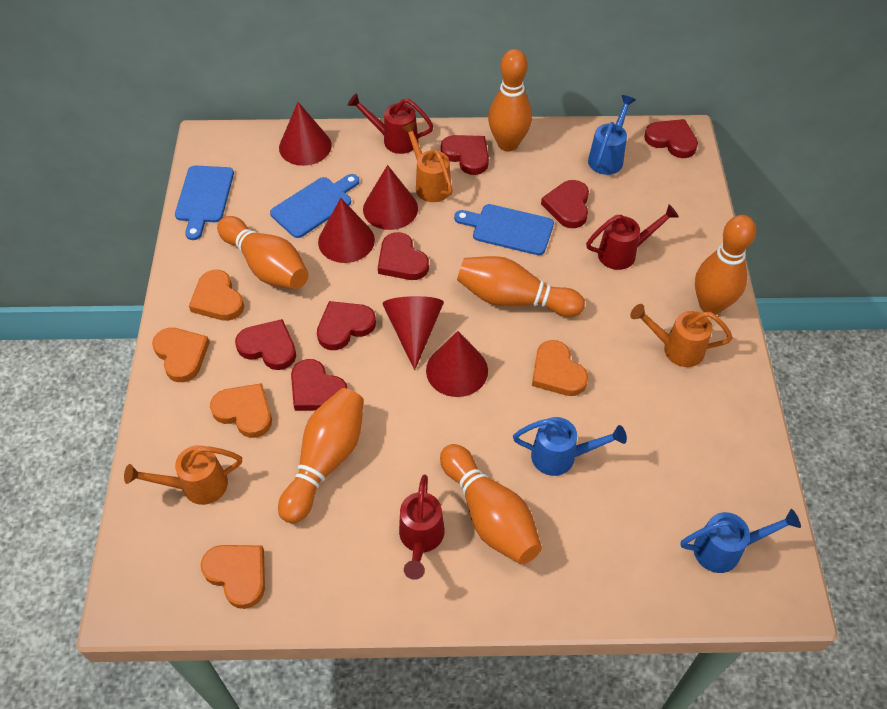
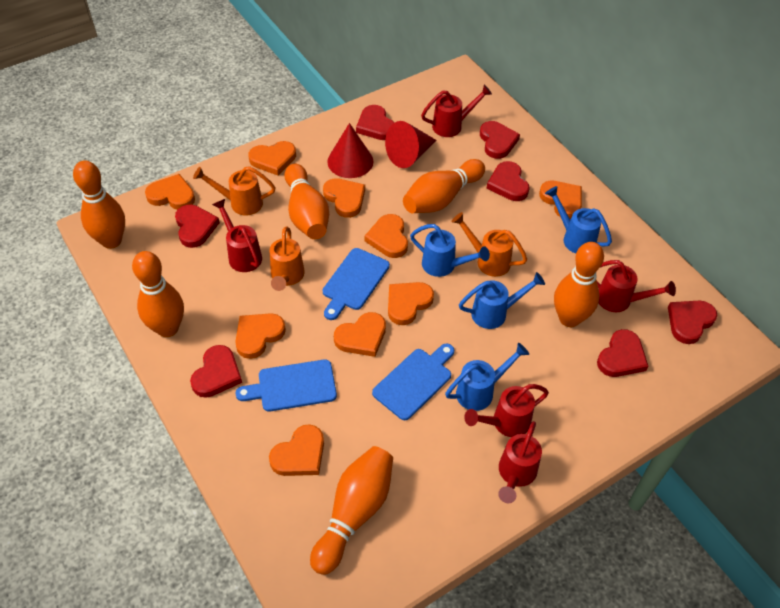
blue watering can: [513,417,627,476] [588,95,636,175] [681,509,801,573] = 3 -> [410,224,490,277] [445,343,529,411] [459,272,545,329] [545,186,612,253] = 4
orange heart: [152,328,210,382] [189,270,244,321] [201,545,265,609] [210,383,272,438] [532,340,588,396] = 5 -> [145,174,195,210] [235,313,286,359] [248,141,296,176] [269,424,324,476] [323,178,365,218] [334,312,386,357] [365,214,408,258] [388,282,434,325] [539,181,582,219] = 9
red cone: [279,102,332,166] [318,198,375,263] [363,165,418,230] [382,296,444,370] [426,331,488,397] = 5 -> [327,123,374,178] [385,121,436,168] = 2
red watering can: [348,93,434,154] [399,475,445,580] [586,204,679,270] = 3 -> [212,199,262,272] [421,85,492,137] [464,384,549,437] [498,421,542,503] [597,260,676,312] = 5

